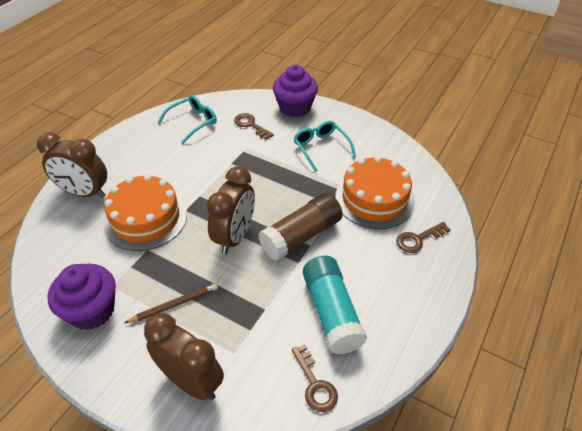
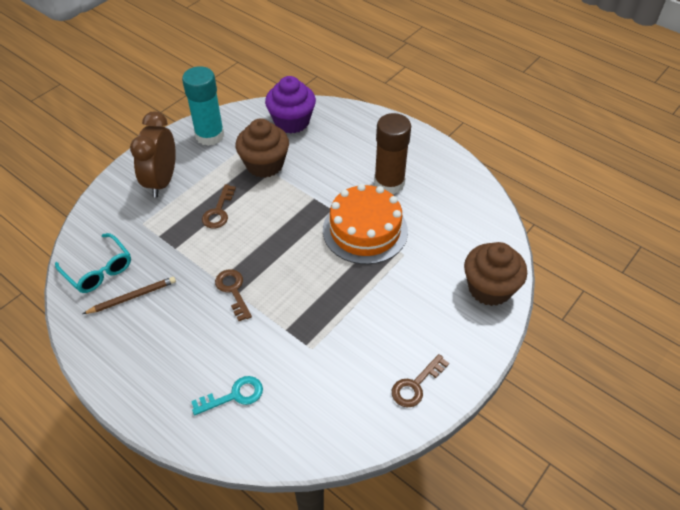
brown clock: [37,132,107,198] [144,313,224,400] [207,166,255,254] = 3 -> [130,111,176,198] = 1
brown cupcake: none = 0 -> [236,118,289,178] [464,242,527,306] = 2
orange cake: [104,174,187,251] [335,156,415,229] = 2 -> [323,184,408,264] = 1
purple cupcake: [47,264,116,330] [273,65,318,117] = 2 -> [265,76,316,134] = 1
turquoise glasses: [157,95,217,144] [293,121,356,172] = 2 -> [55,233,131,293] = 1
turquoise key: none = 0 -> [191,376,263,415] = 1

